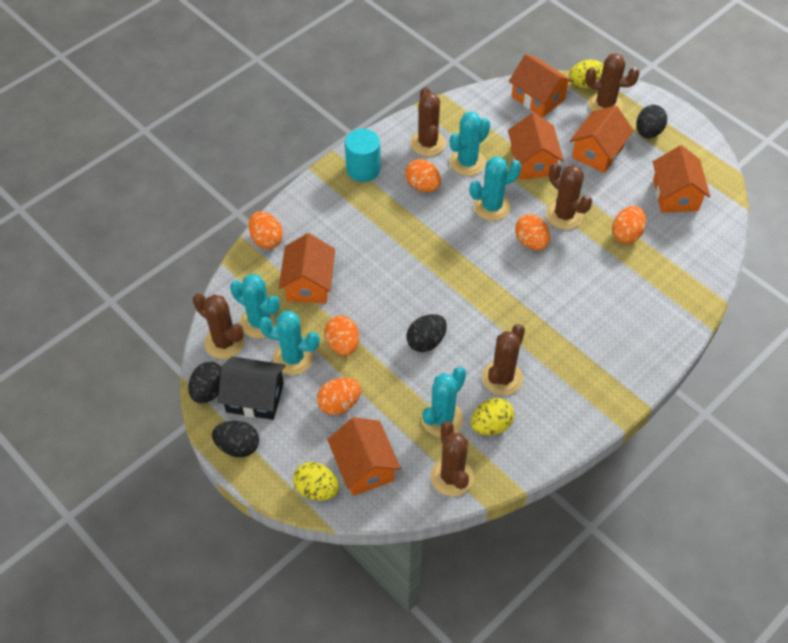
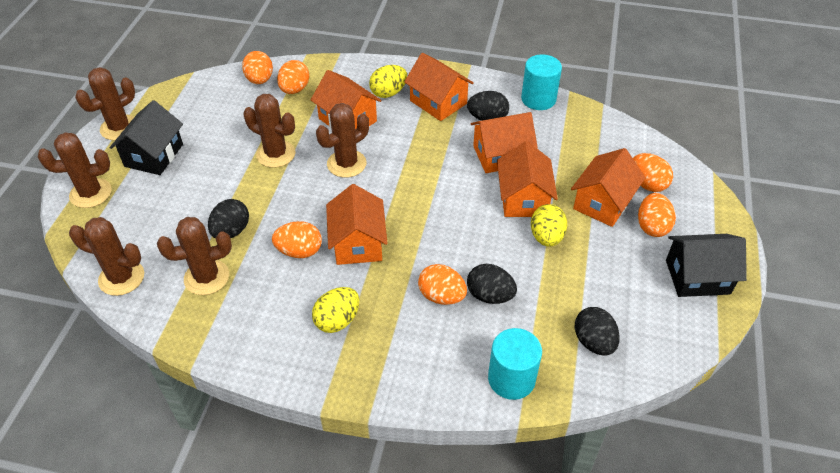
black house: [218,356,286,420] = 1 -> [110,100,183,175] [666,234,747,297] = 2
turquoise cactus: [230,274,280,339] [259,311,320,375] [422,367,466,437] [450,111,490,176] [469,157,521,221] = 5 -> none = 0
turquoise cylinder: [345,129,381,182] = 1 -> [488,328,542,400] [521,54,562,110] = 2

